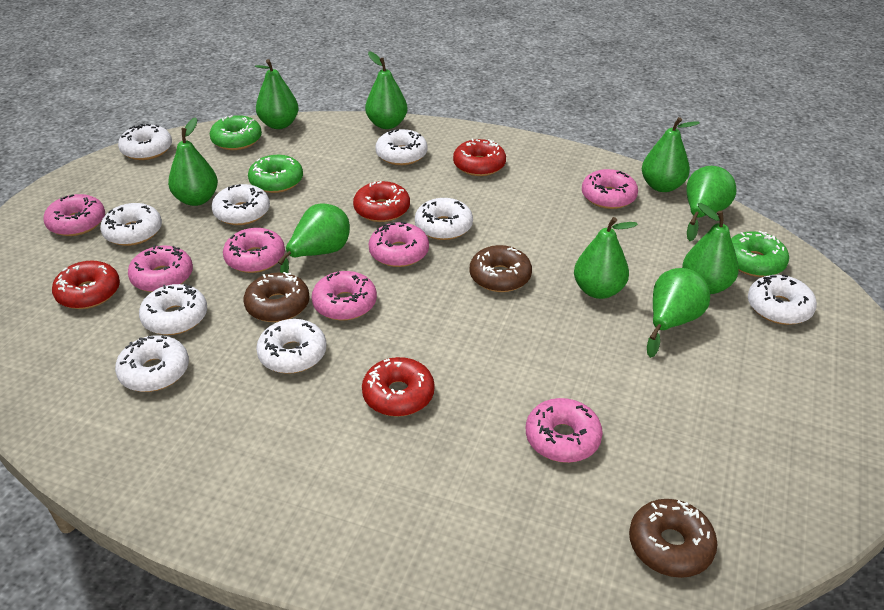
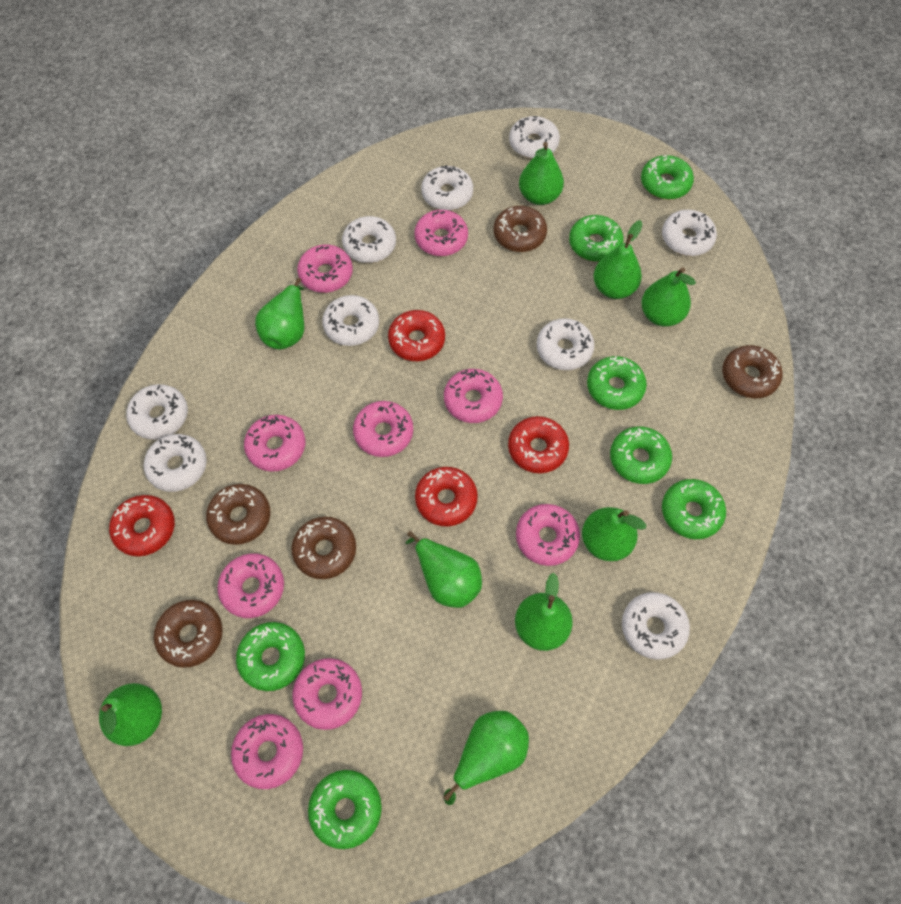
brown donut: [244,272,310,322] [470,245,532,292] [629,499,717,578] = 3 -> [154,600,223,668] [206,484,270,545] [291,517,356,579] [494,206,547,252] [722,345,783,398] = 5
green donut: [210,115,262,150] [248,155,303,193] [731,231,789,277] = 3 -> [236,622,305,691] [308,770,382,849] [569,215,624,262] [587,356,647,410] [610,427,672,484] [641,155,694,199] [662,479,726,539] = 7
pink donut: [43,194,105,236] [128,245,193,292] [223,228,285,273] [312,271,377,321] [369,222,429,267] [526,398,603,463] [582,169,638,209] = 7 -> [217,553,284,618] [231,714,303,789] [244,415,305,472] [292,658,362,730] [297,245,353,293] [353,401,413,457] [415,210,468,256] [444,369,503,423] [516,504,580,566] = 9

